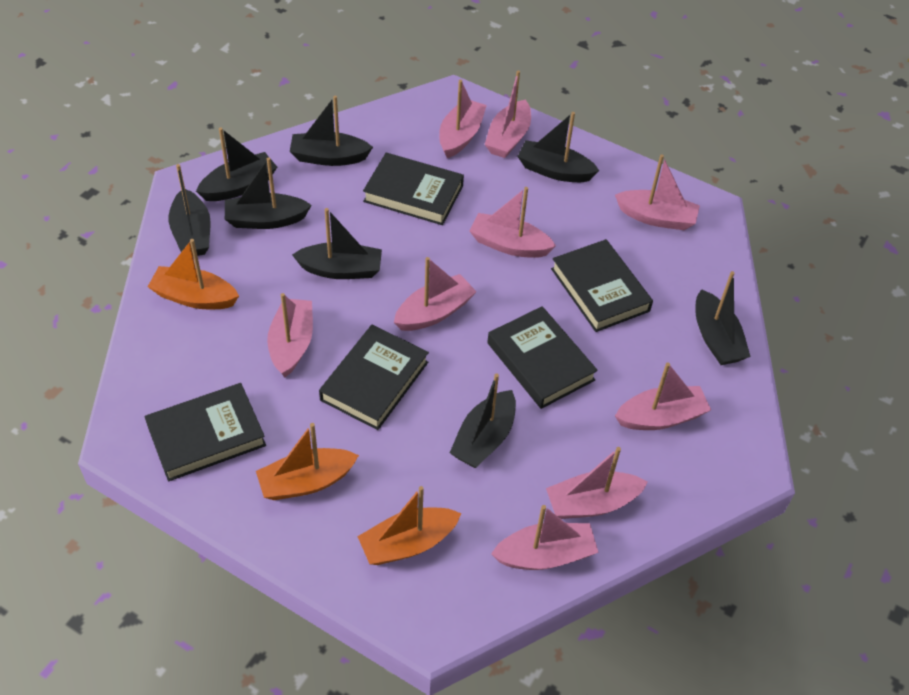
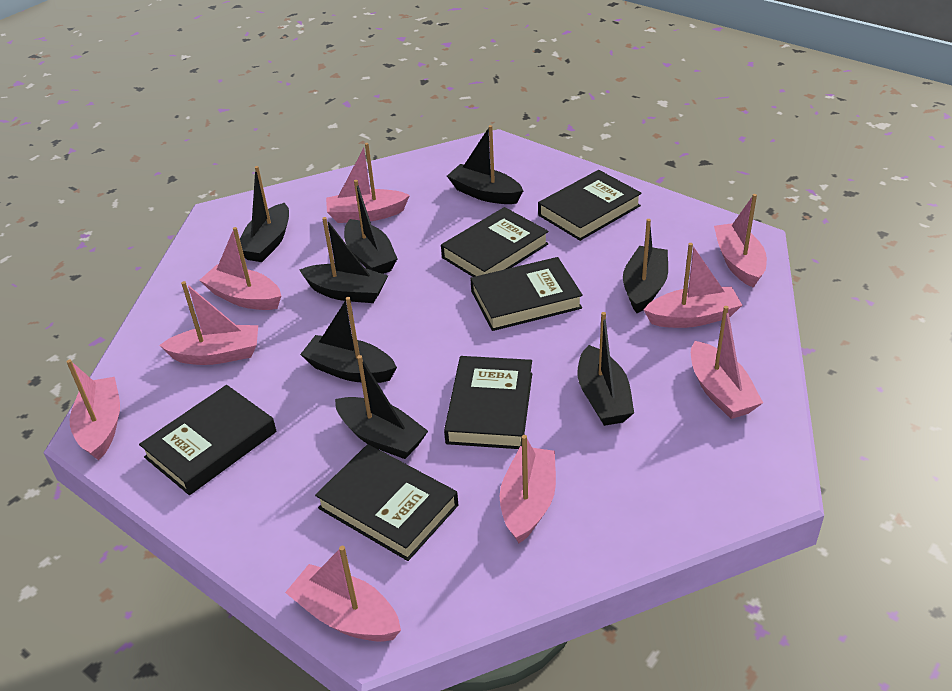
black book: [144,383,266,481] [319,325,429,430] [363,153,464,225] [487,306,598,409] [551,239,653,332] = 5 -> [139,385,277,495] [315,444,458,561] [441,207,549,277] [444,356,532,449] [470,257,583,331] [538,170,642,241] = 6
orange boat: [148,239,239,309] [256,423,359,500] [357,486,461,565] = 3 -> none = 0

